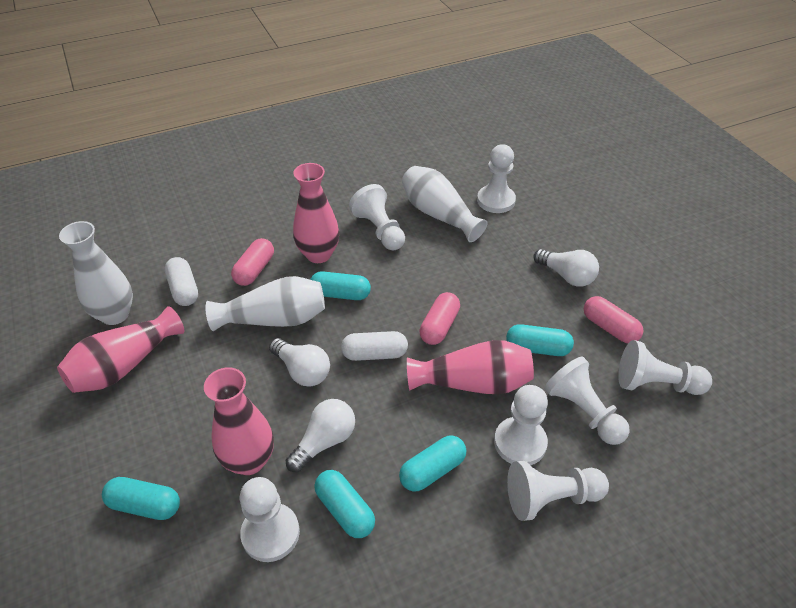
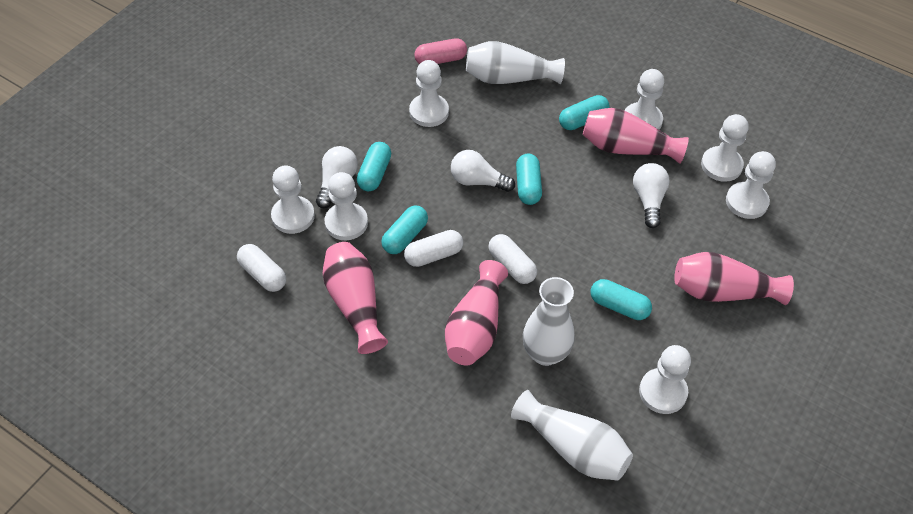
pink capsule: [231,238,274,286] [419,292,460,345] [584,296,643,343] = 3 -> [414,38,467,64] = 1
white capsule: [165,257,198,306] [341,331,408,361] = 2 -> [237,244,286,292] [404,230,463,267] [488,234,537,284] = 3

